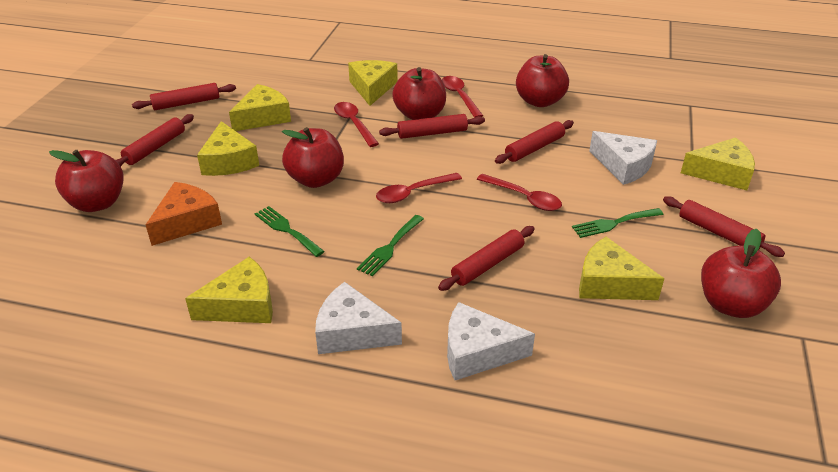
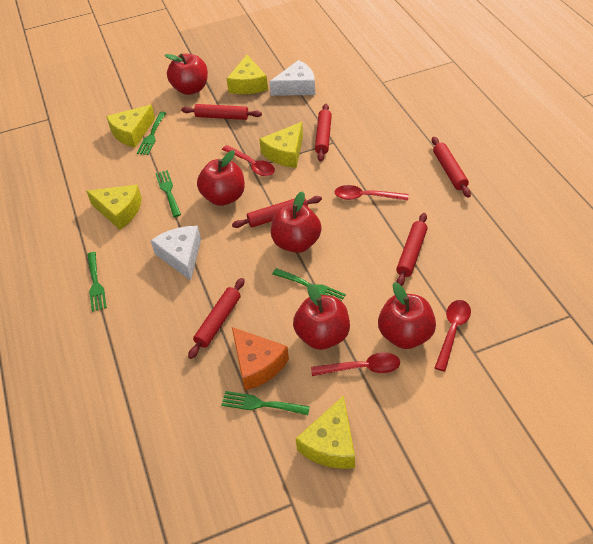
green fork: [255,206,325,257] [357,215,424,276] [572,208,664,238] = 3 -> [87,252,107,312] [137,112,166,155] [155,170,181,217] [221,391,310,415] [272,268,346,301] = 5
white cheese: [315,282,402,354] [447,302,535,380] [589,131,657,185] = 3 -> [151,226,201,281] [269,60,315,96] = 2
yellow cheese: [185,257,273,323] [197,121,259,176] [229,84,291,131] [348,60,398,106] [579,237,664,300] [681,137,755,190] = 6 -> [86,185,142,230] [106,105,155,147] [227,55,268,94] [259,122,303,168] [296,396,355,469] = 5

